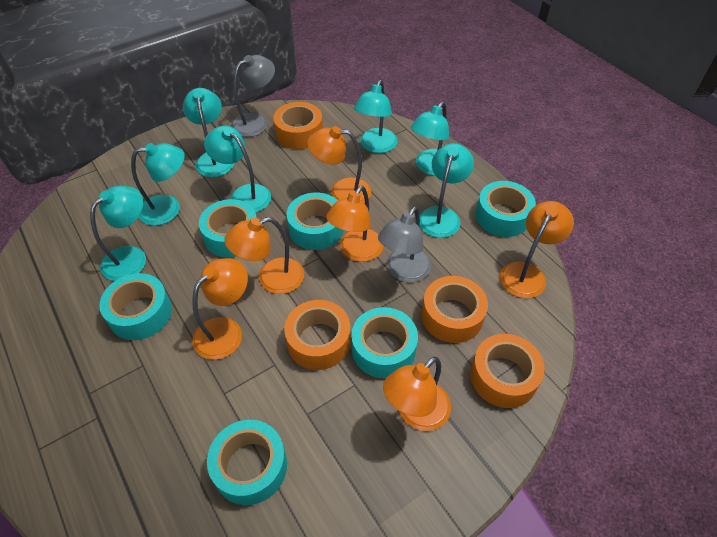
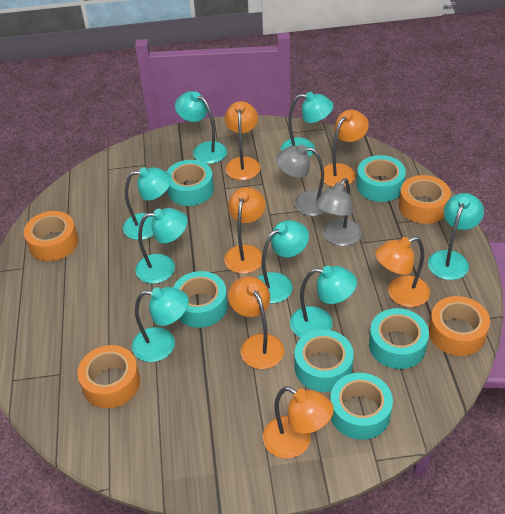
turquoise lamp: [90,186,146,281] [131,143,185,226] [183,88,234,177] [204,126,271,213] [354,80,397,153] [411,102,449,176] [420,143,474,238] = 7 -> [123,167,171,240] [132,287,189,362] [135,208,188,284] [175,91,227,164] [257,220,309,303] [281,92,334,157] [290,266,357,338] [428,193,484,280] = 8

